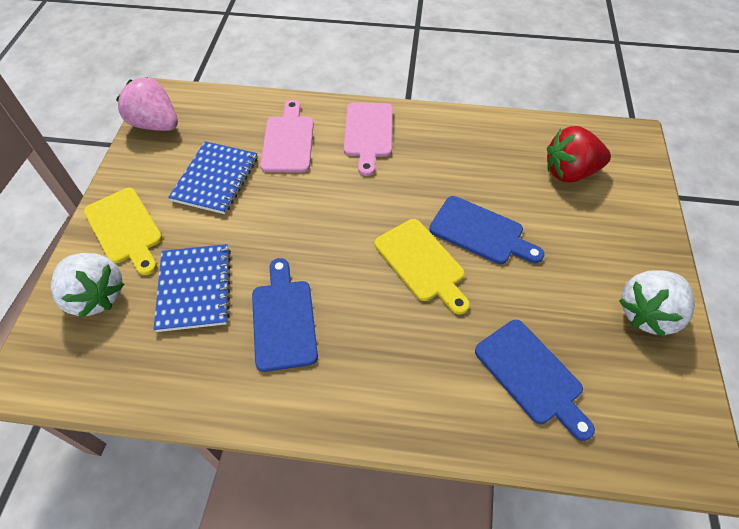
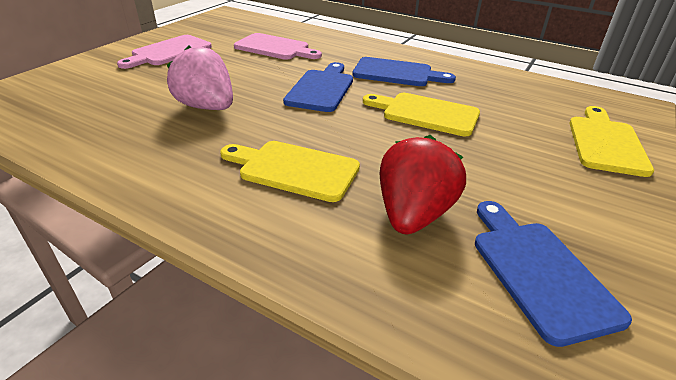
blue notebook: [154,244,231,332] [168,141,257,214] = 2 -> none = 0
white strawberry: [51,253,124,318] [619,271,695,337] = 2 -> none = 0
yellow cutting board: [84,188,162,275] [375,219,470,314] = 2 -> [220,141,360,202] [363,93,480,136] [569,106,654,177] = 3

